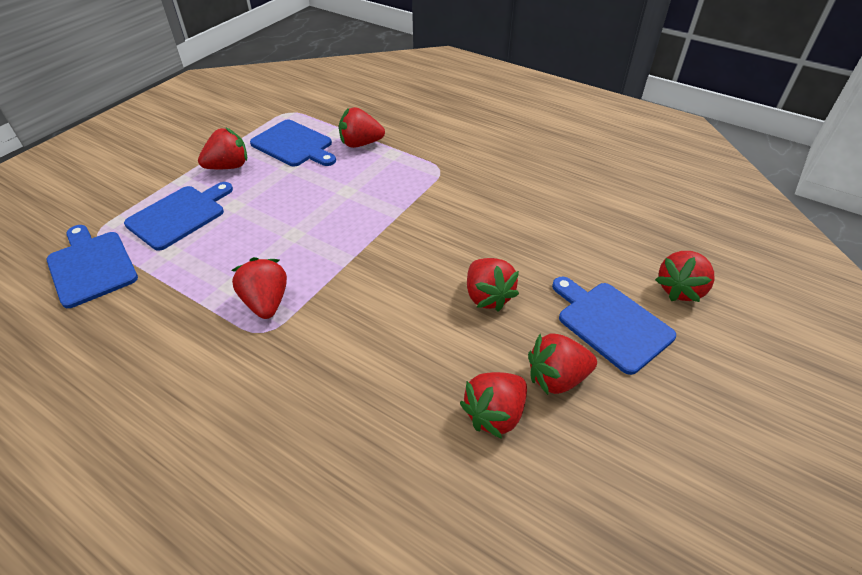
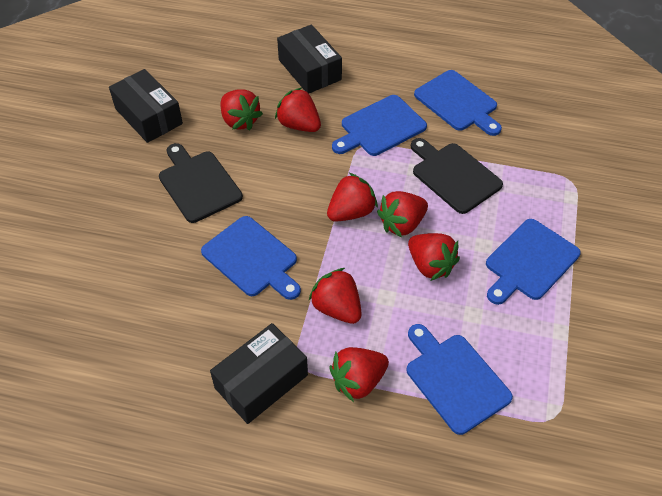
black box: none = 0 -> [109,69,183,143] [210,323,308,424] [277,25,342,93] = 3
black cutting board: none = 0 -> [159,143,243,223] [411,138,503,214] = 2
blue cutting board: [47,225,138,308] [124,182,233,251] [250,119,336,167] [552,277,676,375] = 4 -> [201,216,301,300] [332,95,427,156] [407,324,513,435] [414,70,502,136] [486,219,581,305] = 5

